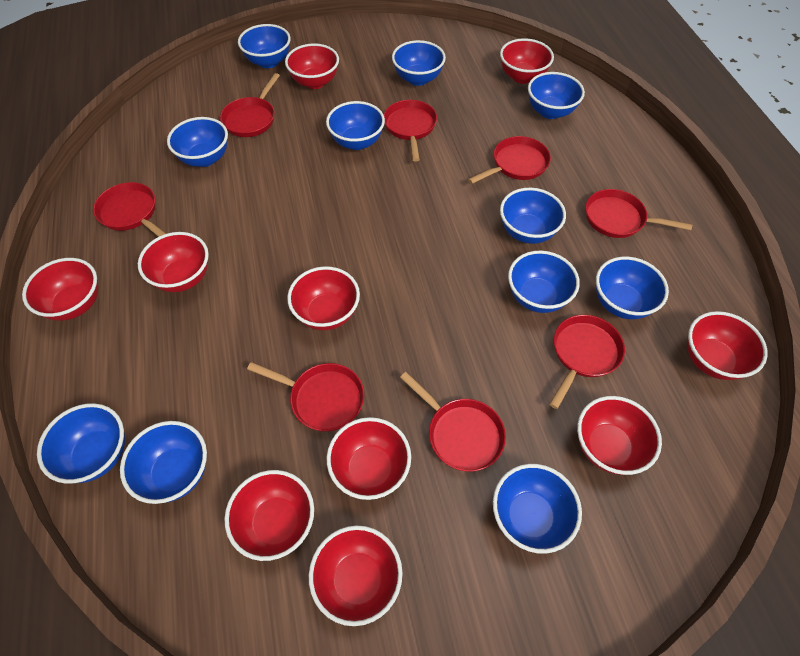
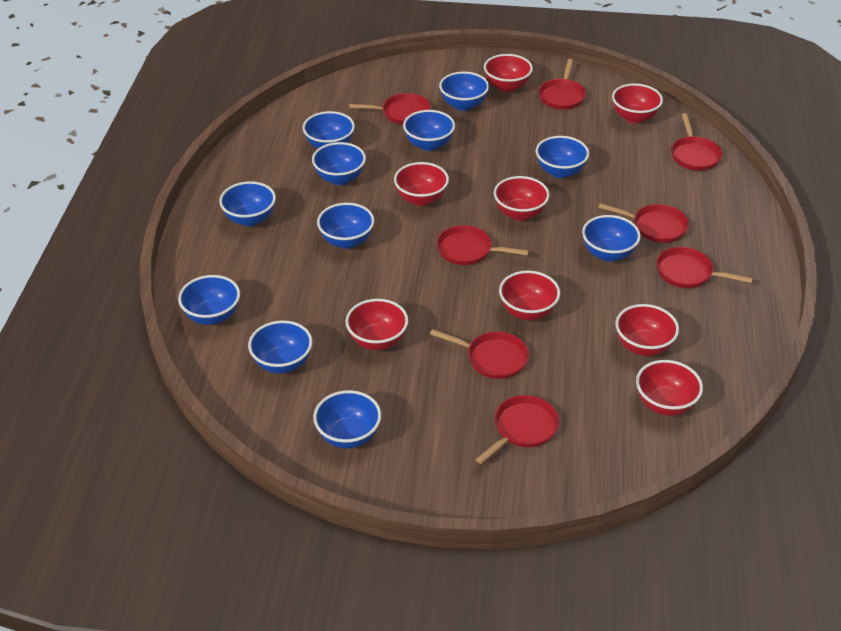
red bowl: [22,258,99,321] [138,232,209,292] [224,470,314,561] [285,43,339,89] [287,266,360,330] [309,525,403,626] [327,417,411,500] [500,38,554,84] [577,396,662,475] [687,311,768,380] = 10 -> [346,299,408,350] [394,162,449,206] [484,54,533,92] [494,176,550,221] [499,271,560,320] [612,83,663,123] [616,304,679,356] [636,360,703,416] = 8

